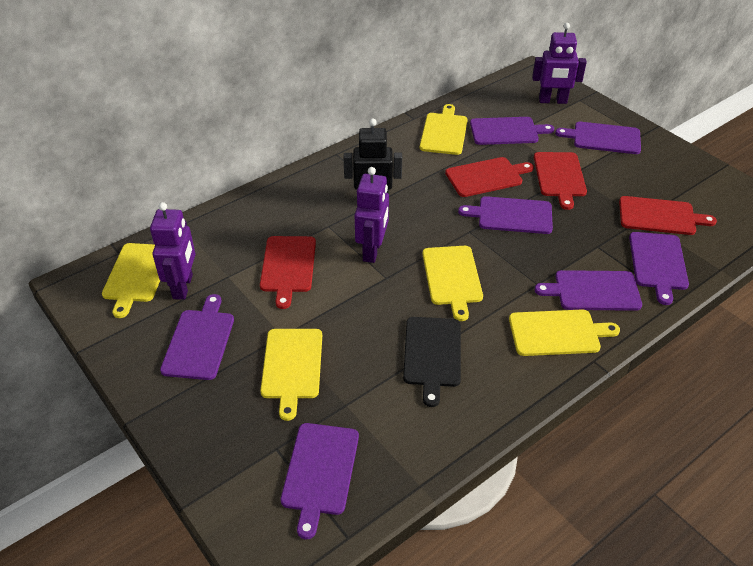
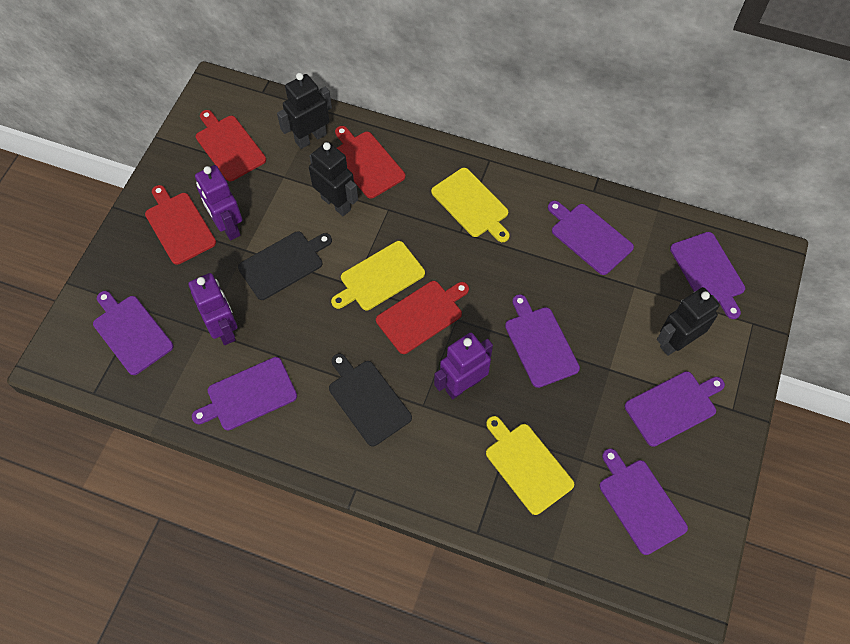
black cutting board: [403,317,461,407] = 1 -> [238,231,332,300] [329,354,412,446] = 2
black robot: [344,118,402,194] = 1 -> [277,73,332,149] [309,142,358,216] [657,287,719,356] = 3
yellow cutting board: [102,243,160,318] [260,329,322,421] [420,104,468,155] [422,246,483,321] [509,310,620,356] = 5 -> [331,241,425,310] [431,168,510,242] [486,416,574,515] = 3

